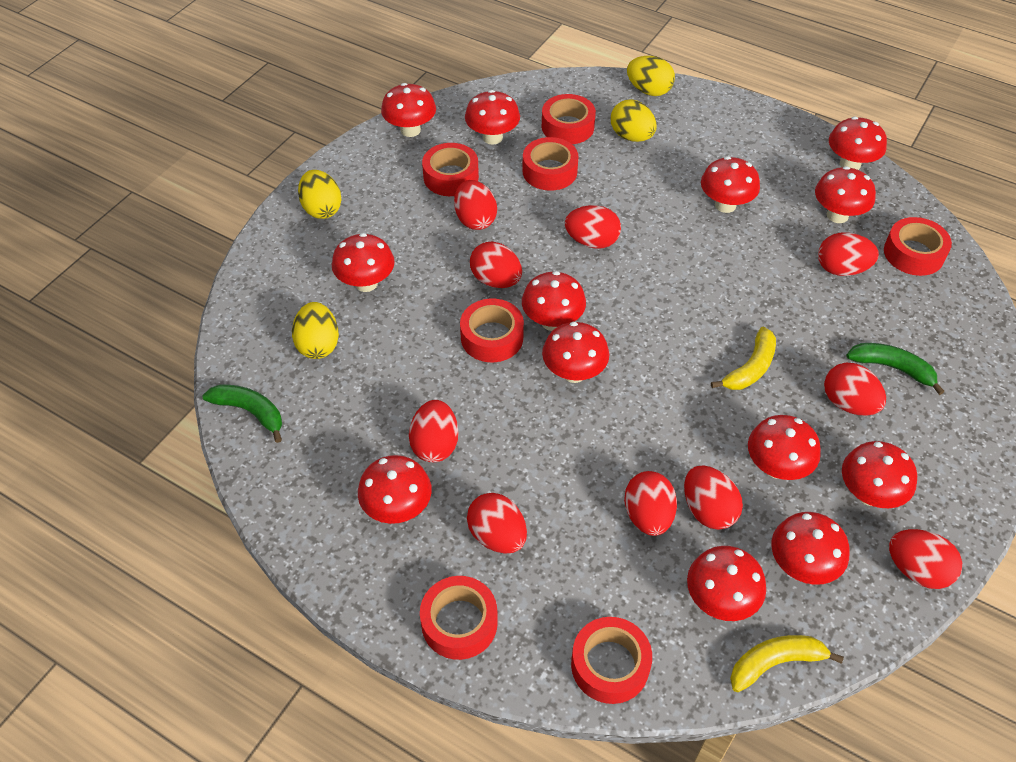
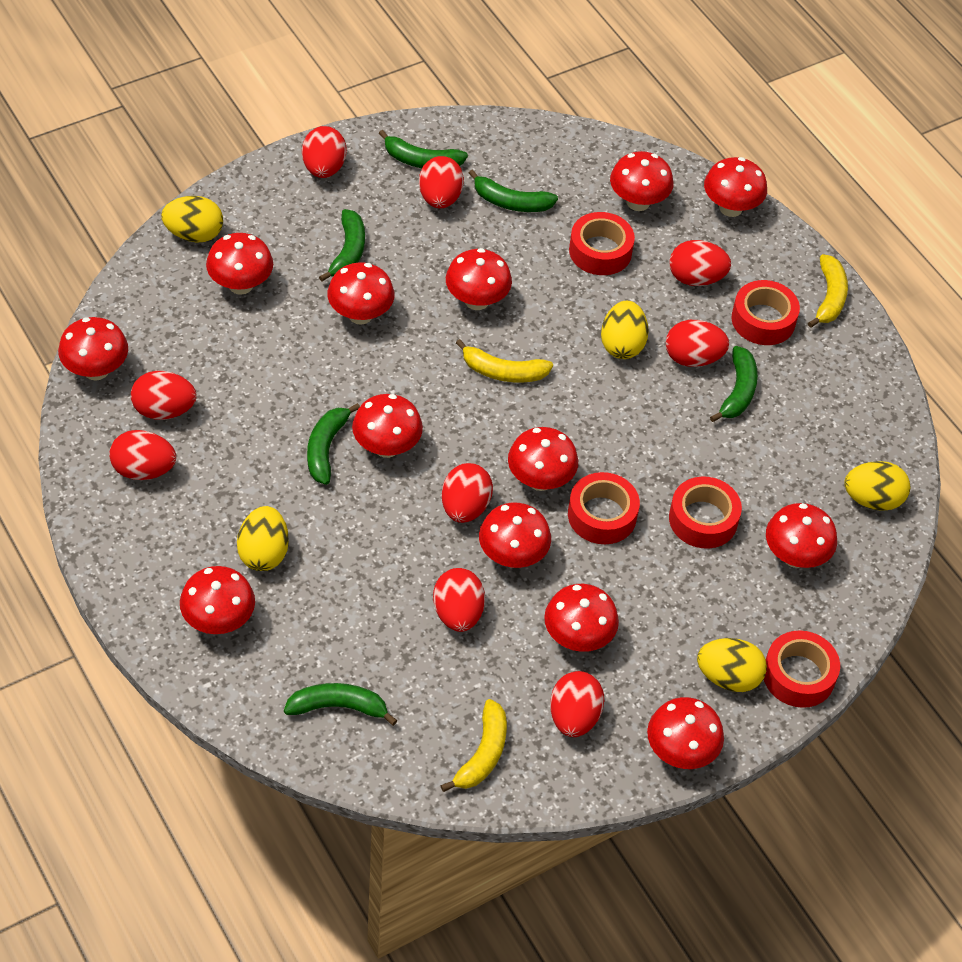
green banana: [202,385,282,443] [847,343,944,395] = 2 -> [284,683,398,726] [307,403,360,485] [319,209,365,281] [379,130,468,168] [469,169,558,212] [710,346,758,422] = 6
red egg: [409,400,458,462] [454,180,497,230] [467,493,527,554] [470,242,522,288] [565,205,621,249] [624,471,677,536] [684,466,743,530] [818,232,879,276] [824,363,886,416] [889,529,962,589] = 10 -> [109,430,176,480] [131,371,196,420] [302,126,347,178] [419,156,464,208] [433,568,485,632] [442,463,493,523] [550,671,604,737] [666,320,729,367] [669,240,731,286] = 9
red tape: [420,576,498,660] [422,143,479,196] [460,299,524,362] [522,137,578,191] [542,94,596,144] [571,617,652,704] [884,217,952,276] = 7 -> [568,472,640,544] [569,212,635,275] [669,477,742,549] [731,280,800,345] [764,630,840,708] = 5
yellow banana: [711,327,776,390] [730,635,844,692] = 2 -> [440,699,507,792] [456,339,553,383] [808,254,848,328] = 3
yellow egg: [292,302,339,359] [298,170,342,219] [611,100,657,142] [627,56,675,96] = 4 -> [161,196,223,243] [237,506,289,571] [601,301,649,359] [697,638,767,692] [844,461,910,511] = 5

